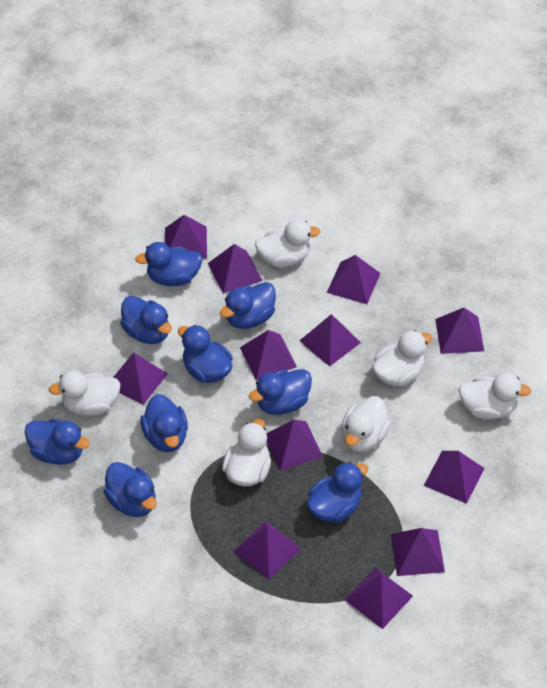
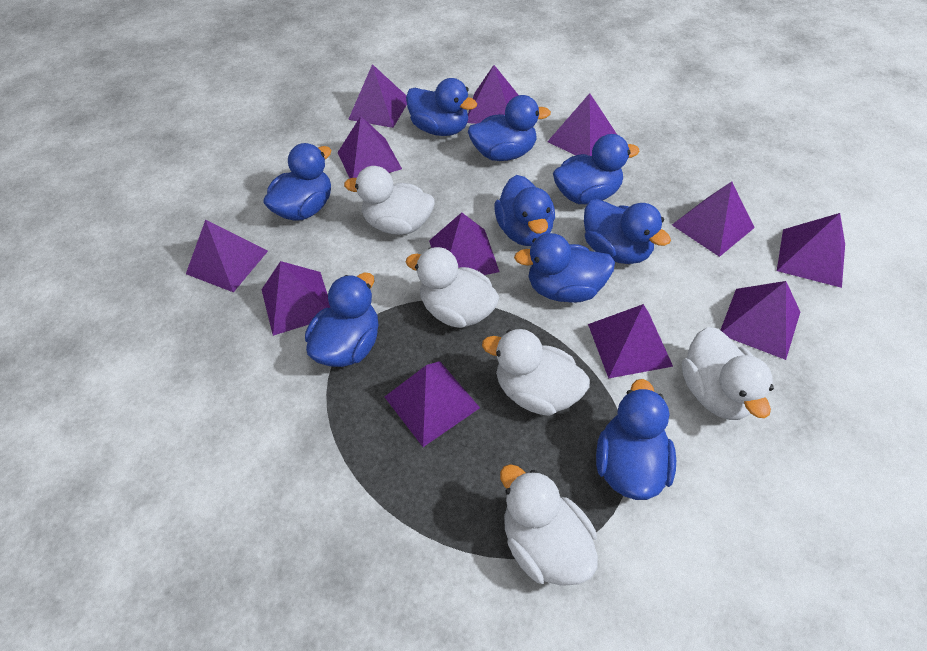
white duck: [49,370,120,416] [222,419,271,487] [255,219,320,268] [342,396,391,452] [373,330,432,387] [459,373,531,420] = 6 -> [344,166,435,235] [406,247,499,328] [482,329,590,416] [500,464,598,586] [682,327,774,420] = 5

